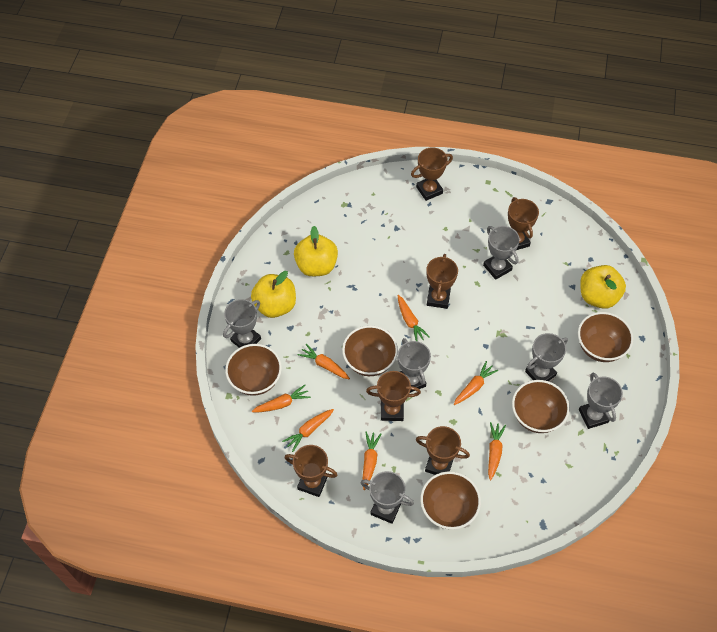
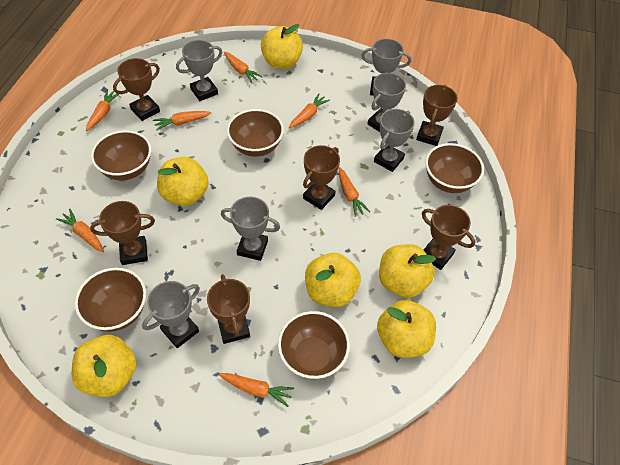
yellow apple: [251,271,296,318] [294,226,338,276] [580,265,626,309] = 3 -> [72,335,137,397] [157,157,209,206] [261,24,303,69] [305,253,361,307] [377,300,436,358] [379,244,436,298] = 6

